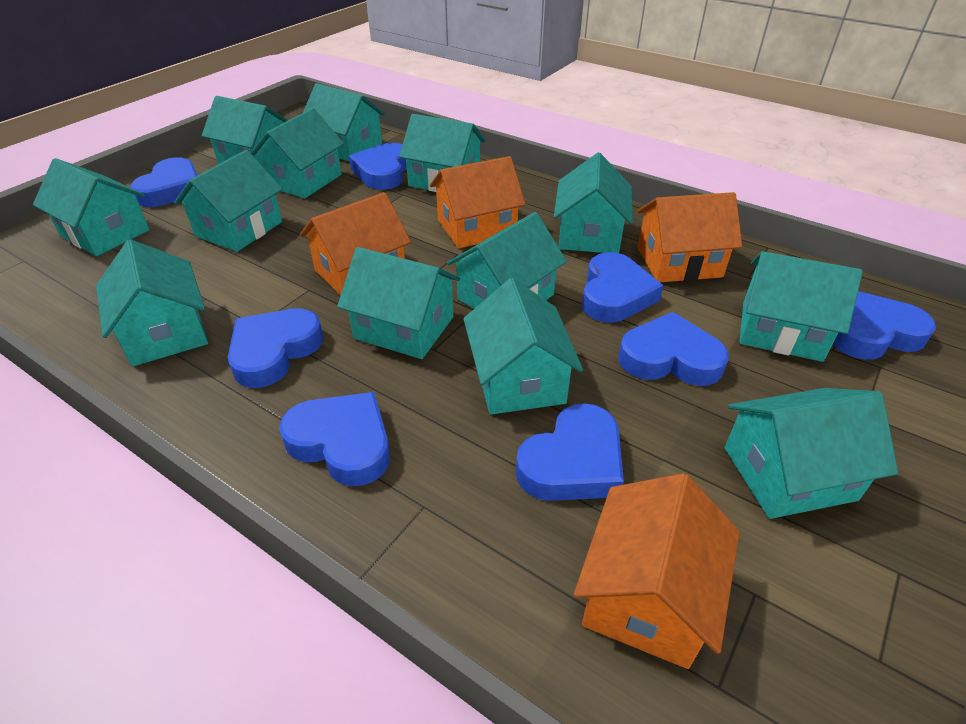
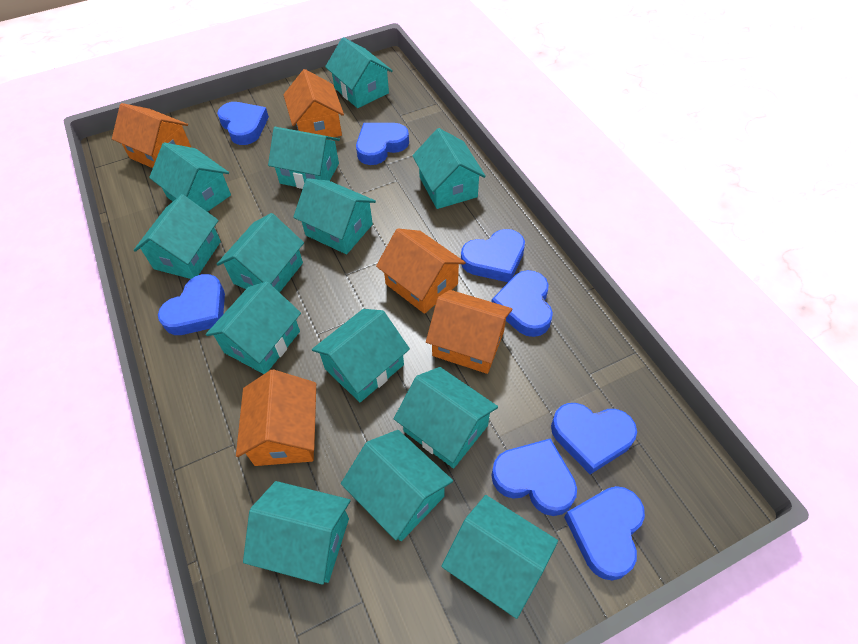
orange house: [300,192,411,295] [430,156,526,249] [574,473,740,669] [637,192,743,282] = 4 -> [112,103,192,168] [236,369,316,466] [283,69,344,137] [376,229,466,314] [426,290,512,374] = 5

